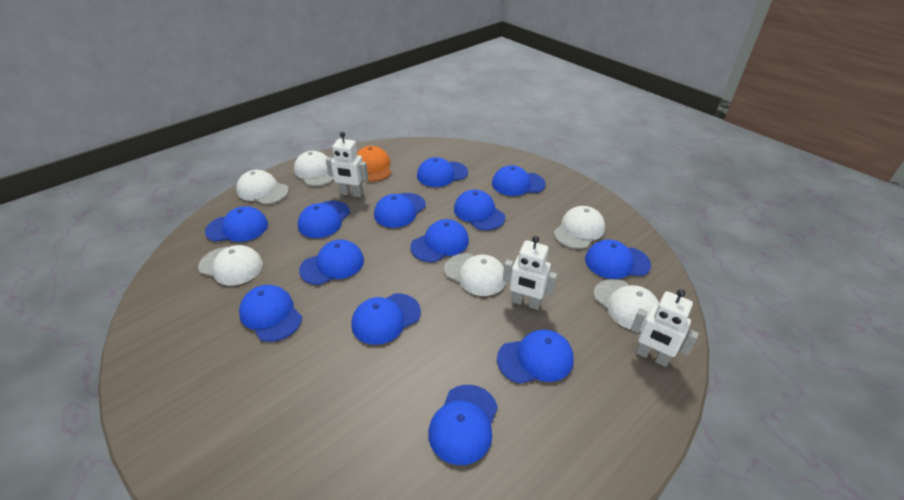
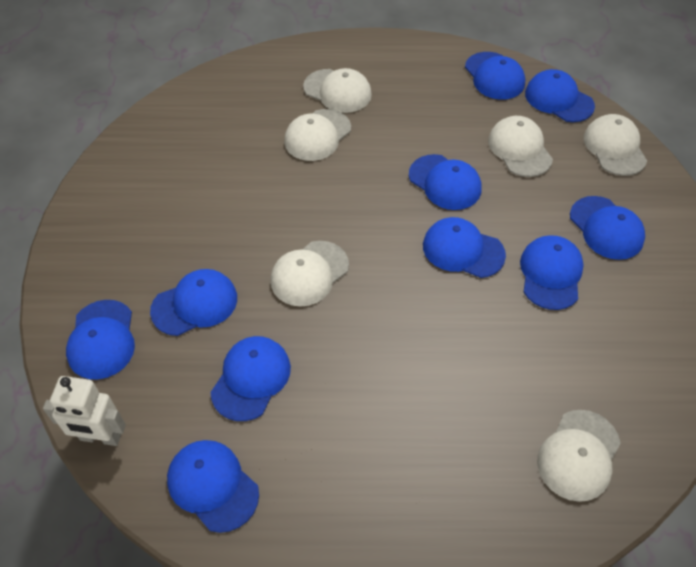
blue cap: [205,206,268,242] [239,285,302,342] [298,201,350,238] [299,240,364,285] [351,294,421,345] [374,193,426,228] [410,219,469,262] [417,157,468,187] [428,385,498,465] [454,190,505,230] [492,165,546,196] [497,330,574,384] [585,240,651,279] = 13 -> [66,300,135,379] [150,269,237,336] [167,440,259,533] [211,336,291,421] [409,154,482,210] [423,217,506,278] [465,52,525,100] [520,235,584,310] [525,69,595,122] [570,196,645,260] = 10
orange cap: [357,146,391,182] = 1 -> none = 0
white robot: [326,132,368,197] [503,236,558,310] [631,289,699,367] = 3 -> [43,376,126,446] = 1

